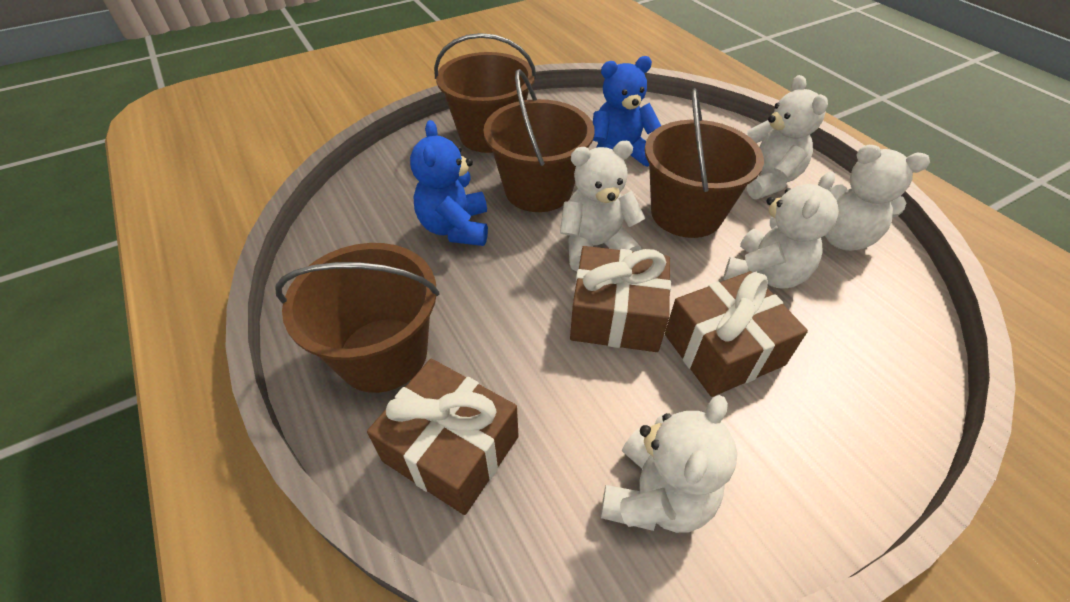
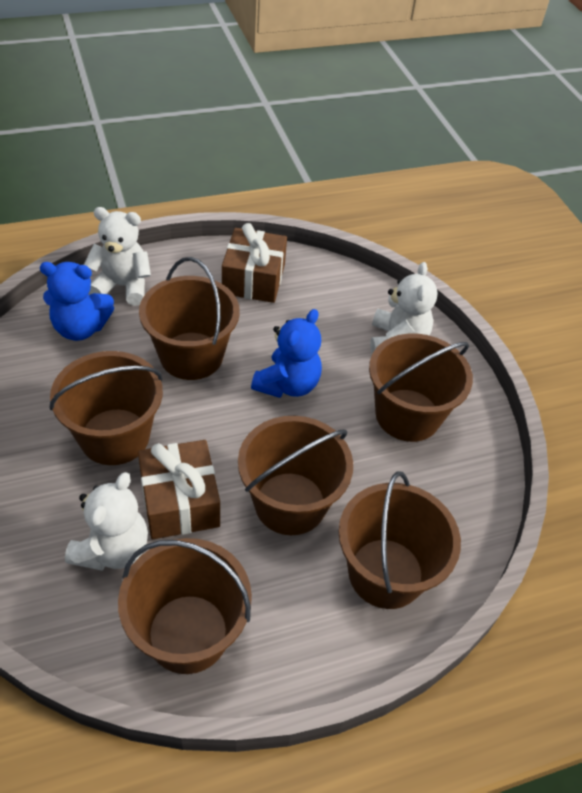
brown bucket: [275,243,439,393] [434,33,536,153] [483,69,595,212] [645,88,764,238] = 4 -> [49,351,163,465] [118,538,252,674] [139,257,240,380] [238,416,353,535] [339,471,461,609] [369,334,473,442] = 6
brown gift: [367,359,519,515] [570,246,671,352] [665,271,808,397] = 3 -> [138,440,220,539] [222,223,287,303] = 2
white teddy bear: [560,141,645,271] [601,395,738,533] [723,171,839,289] [747,75,828,199] [825,145,930,251] = 5 -> [65,472,148,571] [84,207,151,306] [370,262,438,354] = 3

